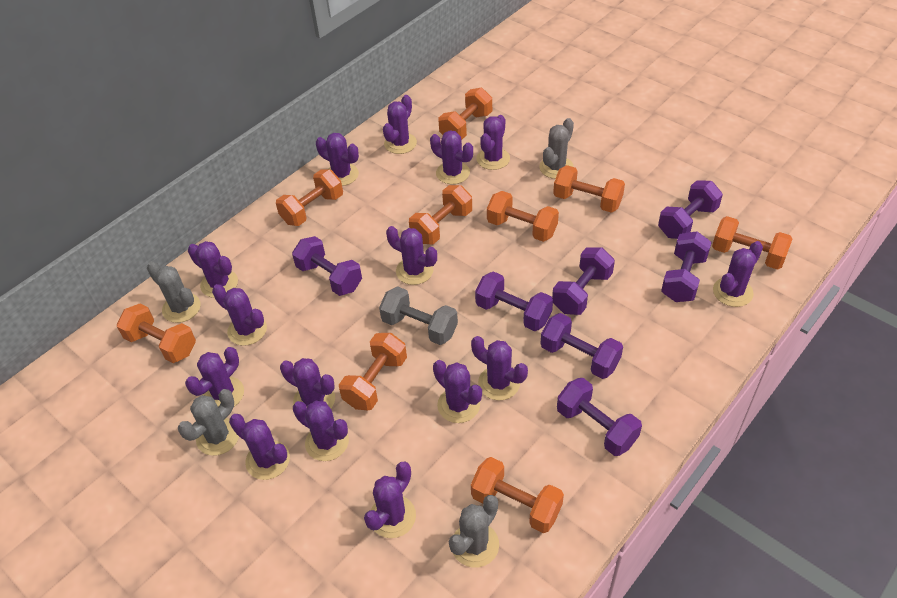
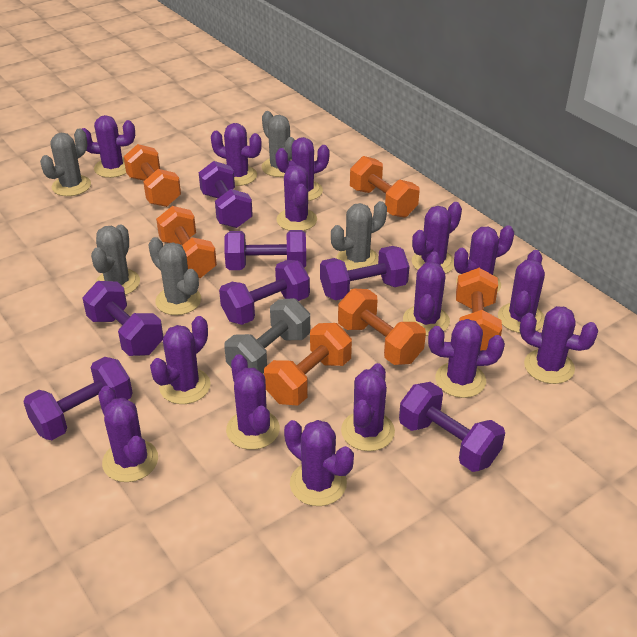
grey cactus: [147,261,201,323] [178,389,239,456] [449,495,499,568] [539,118,574,179] = 4 -> [40,129,91,196] [91,224,140,295] [148,237,201,315] [261,111,295,177] [331,201,387,271] = 5
orange dumbbell: [117,304,196,363] [276,169,343,226] [339,333,407,410] [409,185,472,245] [438,88,492,139] [471,457,564,533] [487,191,559,242] [553,165,625,213] [712,216,792,270] = 9 -> [124,144,181,207] [156,206,217,278] [264,323,352,406] [338,289,426,365] [350,156,420,218] [456,268,502,350] = 6

